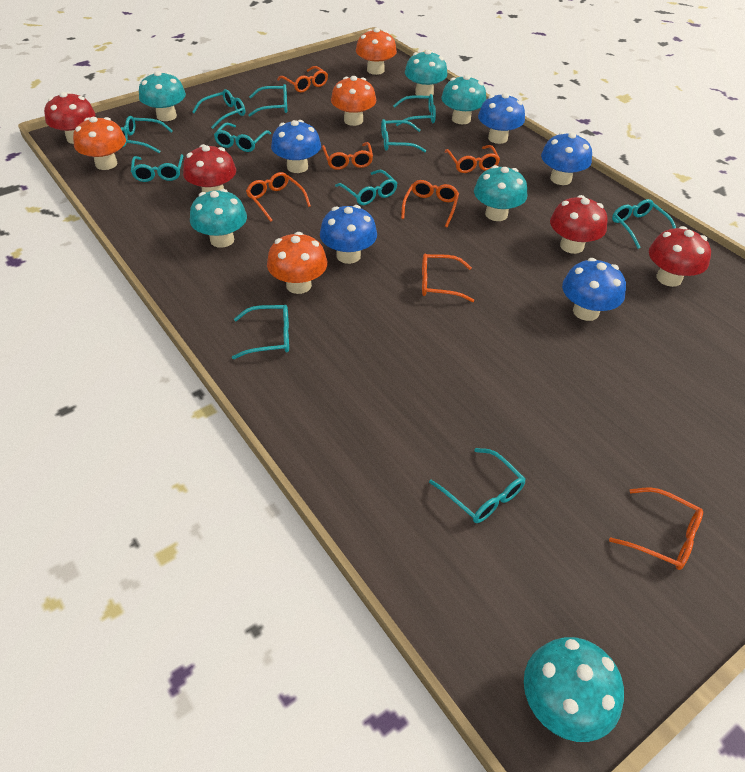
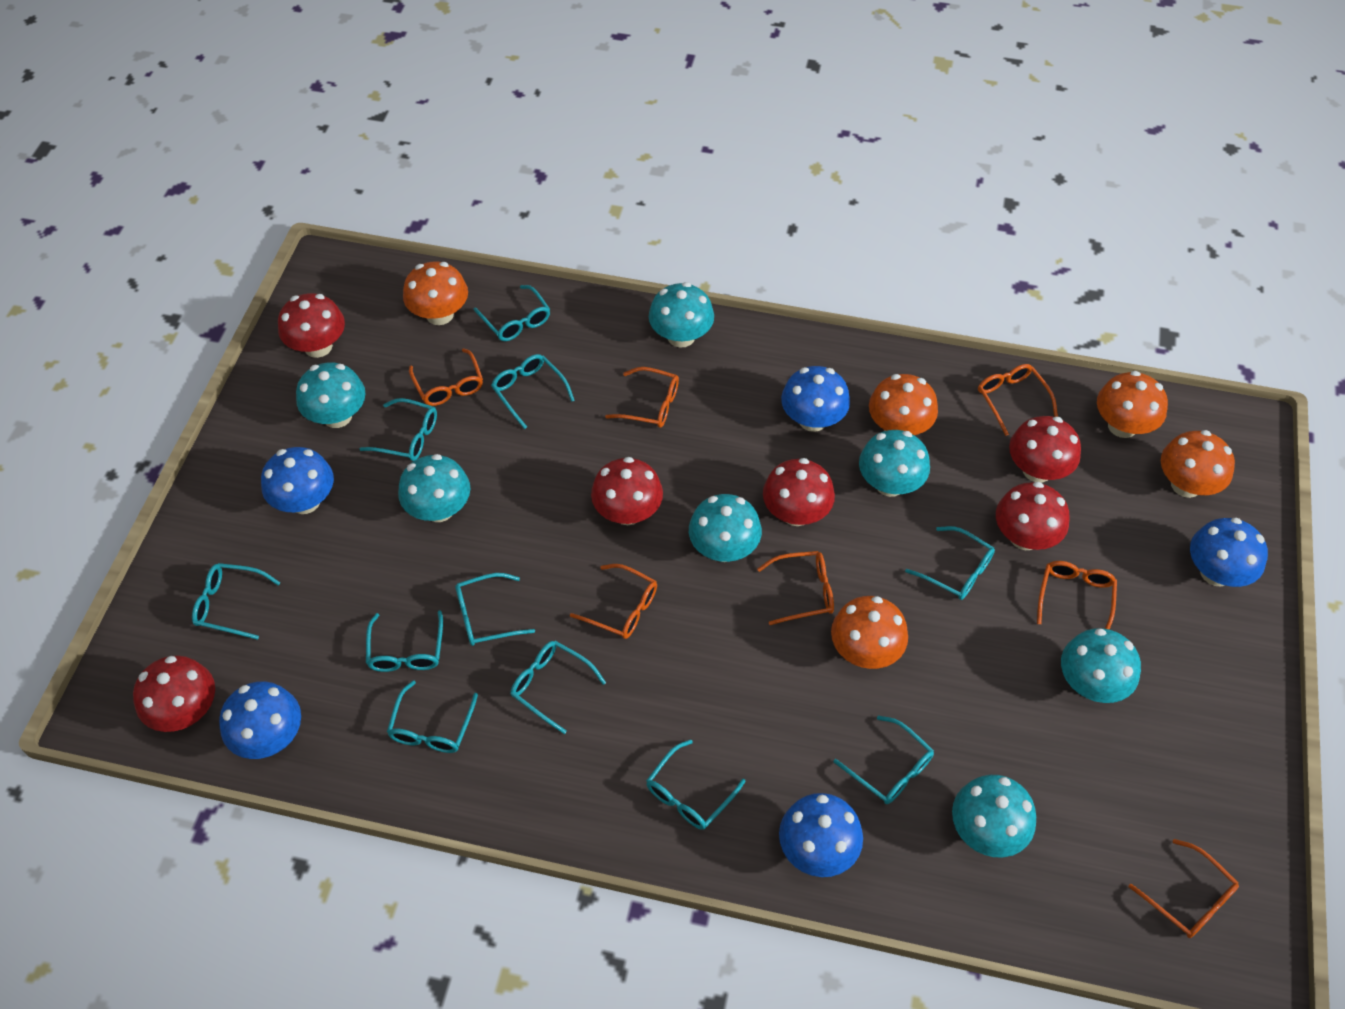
orange mushroom: [73,117,126,170] [267,232,327,294] [331,76,376,126] [356,28,397,75] = 4 -> [403,261,468,325] [831,596,908,669] [869,374,938,435] [1097,371,1168,438] [1161,430,1235,498] = 5
red mushroom: [44,92,96,144] [183,144,236,192] [550,195,608,254] [649,226,711,287] = 4 -> [133,656,215,732] [278,293,345,358] [591,457,663,525] [763,458,835,526] [996,482,1069,550] [1009,416,1081,482] = 6
turquoise mushroom: [139,71,186,121] [190,189,247,248] [405,50,447,96] [441,75,486,124] [474,165,527,221] [524,637,624,742] = 6 -> [296,362,365,428] [398,454,470,522] [649,282,714,348] [689,494,762,562] [859,430,930,497] [952,775,1036,857] [1061,628,1141,703] = 7

